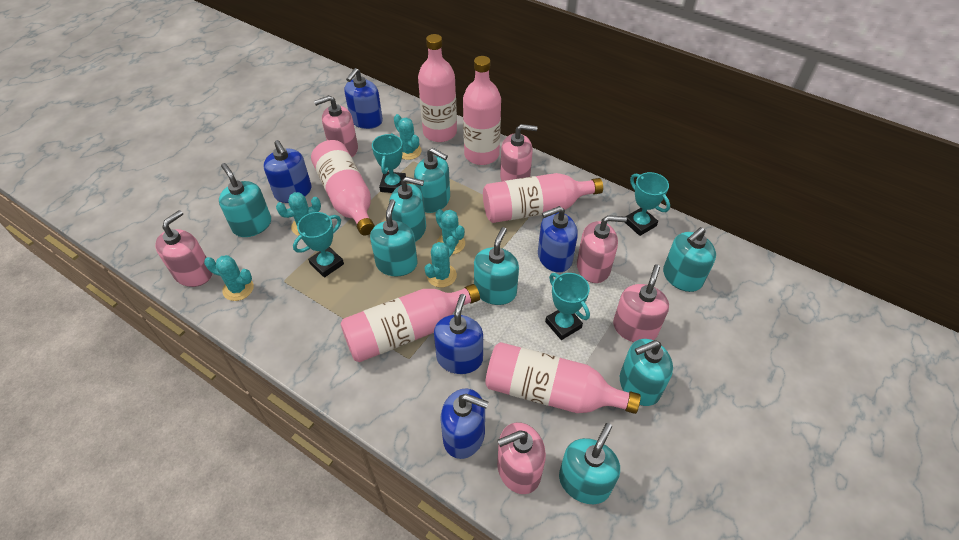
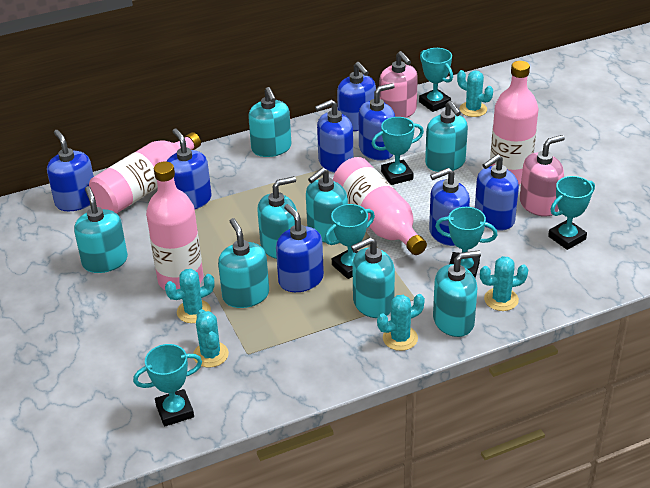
blue soap dispenser: [264,140,311,203] [344,68,383,129] [434,294,483,374] [440,388,488,459] [538,206,578,273] = 5 -> [47,130,94,211] [166,129,211,209] [276,204,324,292] [315,100,353,173] [337,62,376,131] [359,83,395,161] [429,168,470,246] [475,154,519,230] = 8
pink bottle: [311,140,375,235] [341,284,480,362] [418,34,457,142] [463,56,501,165] [483,173,603,223] [485,342,641,414] = 6 -> [89,132,201,214] [146,162,203,290] [333,157,427,255] [490,61,538,184] = 4
pink soap dispenser: [155,210,212,287] [314,95,358,157] [497,422,546,494] [500,124,537,181] [577,215,627,283] [613,264,669,342] = 6 -> [379,51,418,118] [520,135,565,217] = 2
turquoise trophy: [293,212,344,278] [372,133,406,193] [545,273,590,340] [625,172,670,236] = 4 -> [133,344,202,427] [325,204,375,279] [371,117,424,185] [419,48,453,112] [435,207,498,278] [548,176,595,250] = 6

